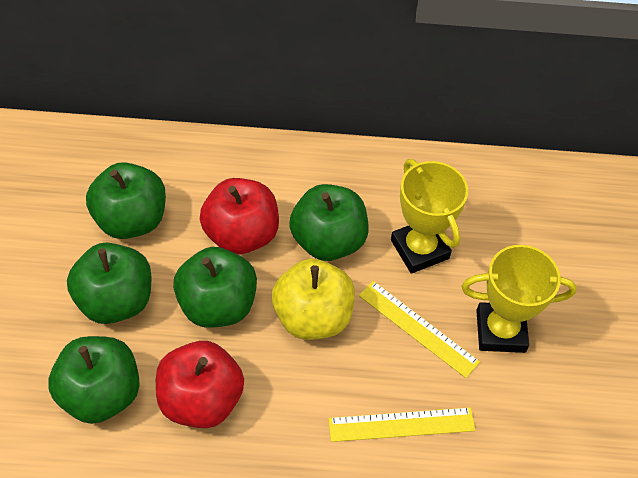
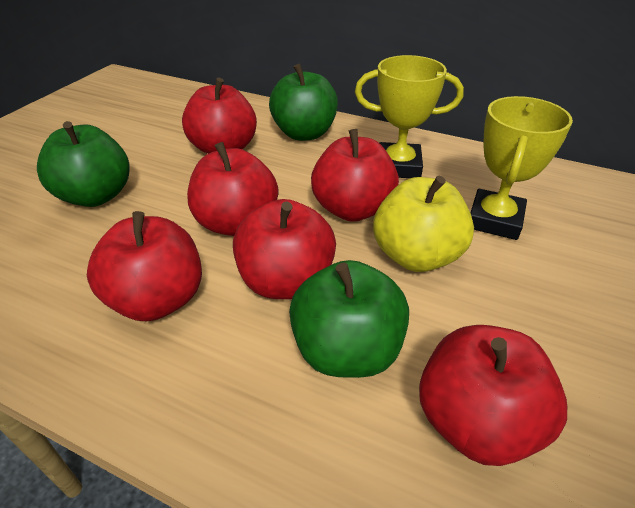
green apple: [48,336,140,424] [67,243,151,324] [86,162,166,239] [173,247,257,328] [289,184,369,261] = 5 -> [37,121,130,207] [269,64,338,141] [289,260,409,378] = 3
red apple: [156,341,244,428] [200,178,279,255] = 2 -> [87,211,202,321] [182,78,257,154] [187,142,278,236] [233,199,336,299] [311,129,399,222] [419,325,567,466] = 6
yellow ruler: [328,407,475,442] [359,281,480,378] = 2 -> none = 0

